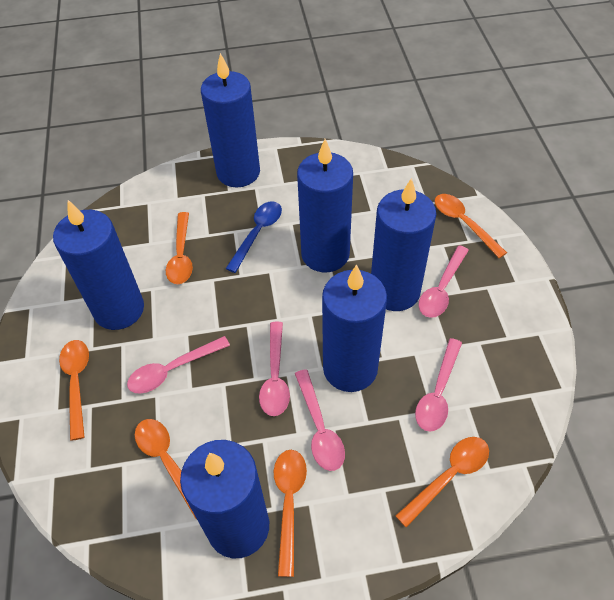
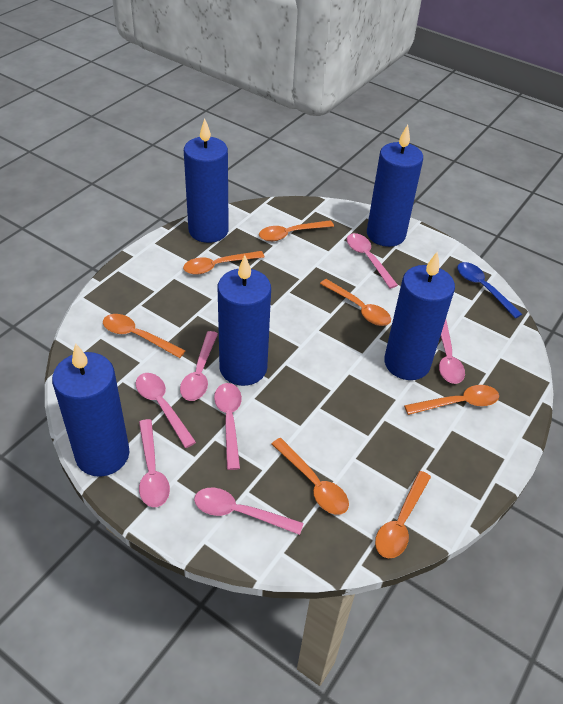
blue candle: [53,200,144,330] [180,440,269,558] [201,53,260,187] [297,139,353,273] [322,264,387,392] [371,178,436,311] = 6 -> [52,343,129,477] [184,118,229,243] [218,255,271,386] [367,125,423,247] [384,251,455,380] = 5
orange spoon: [59,340,89,441] [135,419,196,519] [166,212,193,284] [274,450,307,577] [396,437,489,528] [435,194,507,258] = 6 -> [103,314,185,358] [183,251,264,275] [259,220,334,241] [272,438,349,515] [320,279,391,326] [375,471,431,558] [404,385,499,415] = 7
pink spoon: [127,336,230,393] [259,322,290,416] [295,369,345,471] [415,338,462,432] [419,245,469,318] = 5 -> [135,373,196,448] [139,419,170,507] [180,331,218,401] [194,488,303,535] [214,383,242,470] [347,233,398,289] [439,320,465,384] = 7

